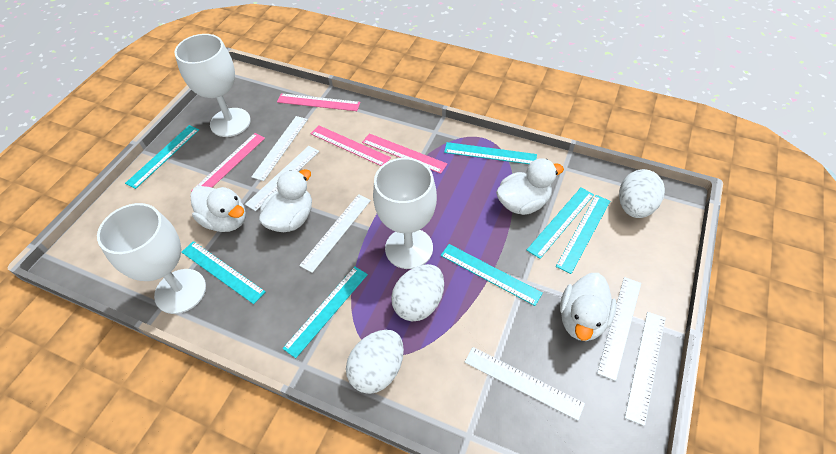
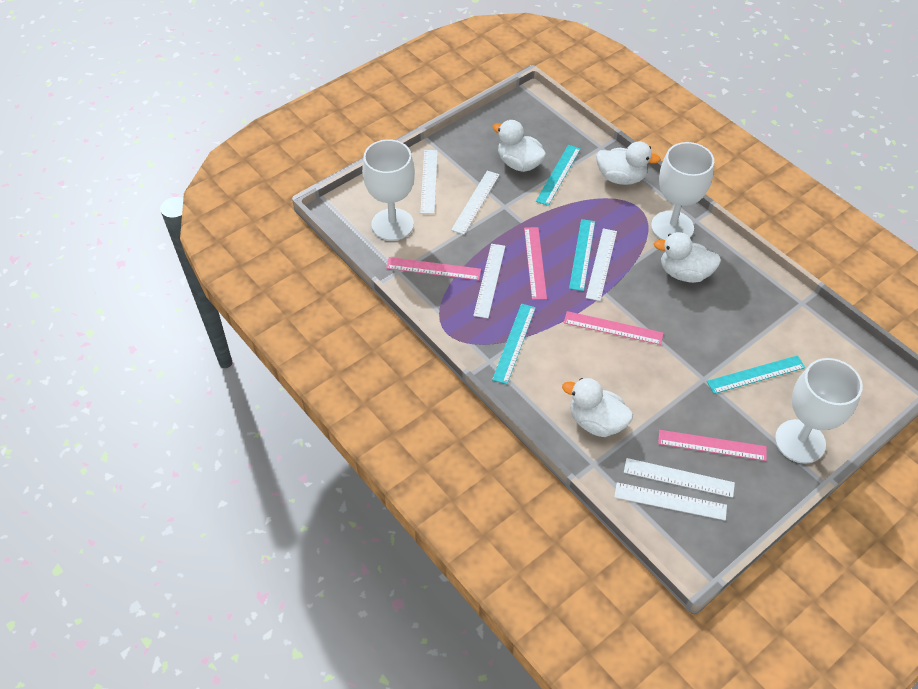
turquoise ruler: [125,125,199,189] [181,241,265,304] [282,267,368,358] [440,244,543,306] [444,142,537,164] [527,187,594,259] [556,195,610,274] = 7 -> [492,304,536,384] [536,145,581,206] [569,219,595,291] [707,355,805,394] = 4
white egg: [346,330,404,394] [391,264,444,321] [619,169,665,218] = 3 -> none = 0

